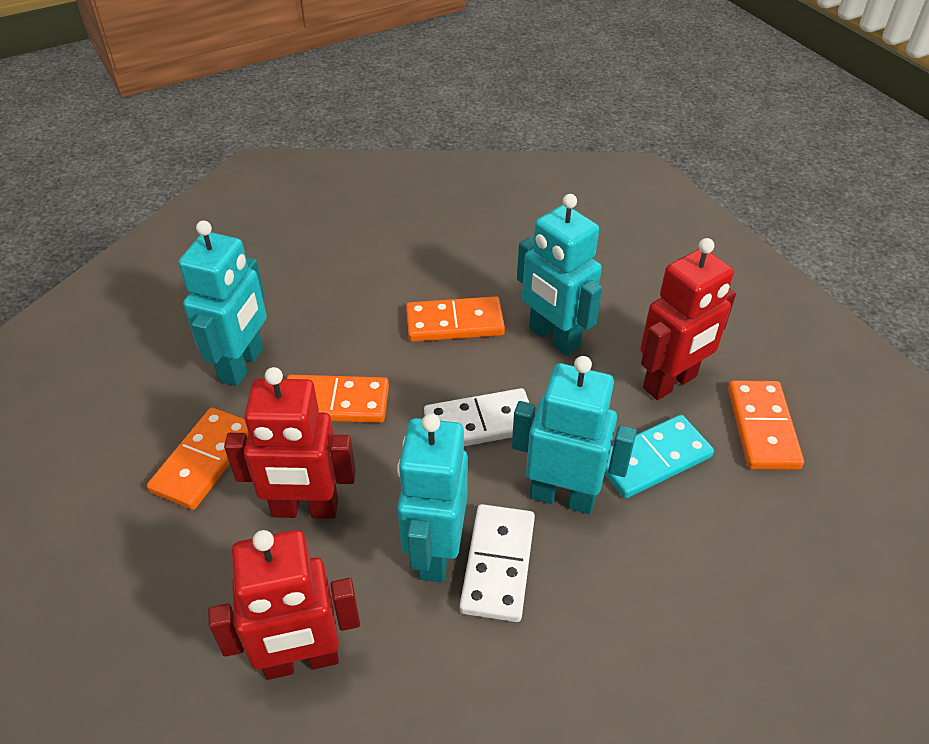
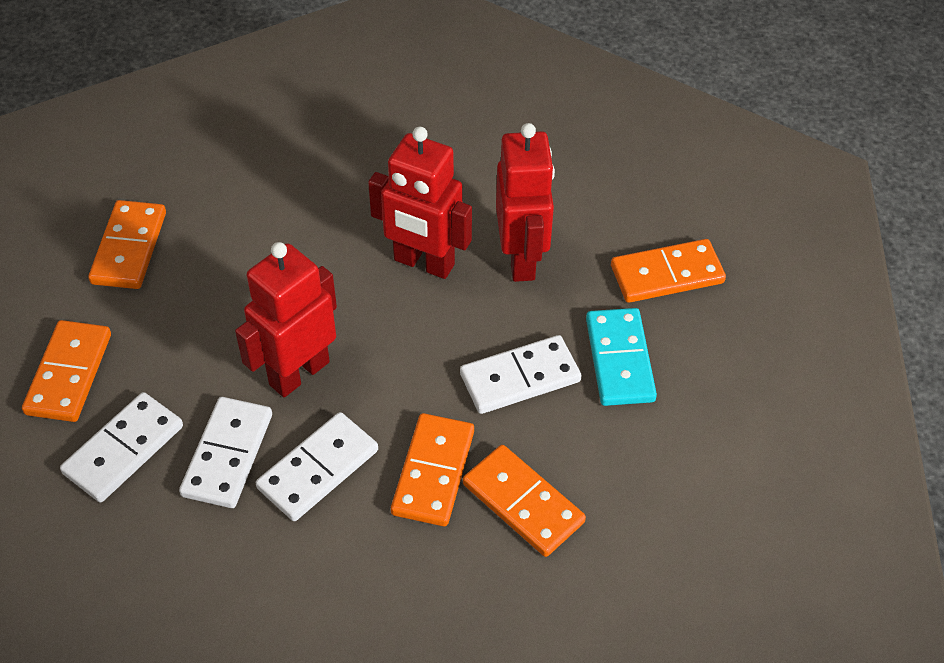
orange domino: [147,408,249,510] [287,375,389,423] [406,296,505,342] [728,380,804,470] = 4 -> [22,320,111,422] [88,200,166,289] [391,413,474,526] [463,445,586,557] [611,239,726,303] = 5
turquoise robot: [179,220,267,386] [397,414,468,582] [512,356,637,514] [517,194,602,356] = 4 -> none = 0
white domino: [424,388,529,446] [460,504,535,622] = 2 -> [60,392,183,502] [179,397,272,508] [256,412,378,521] [460,335,582,414] = 4

